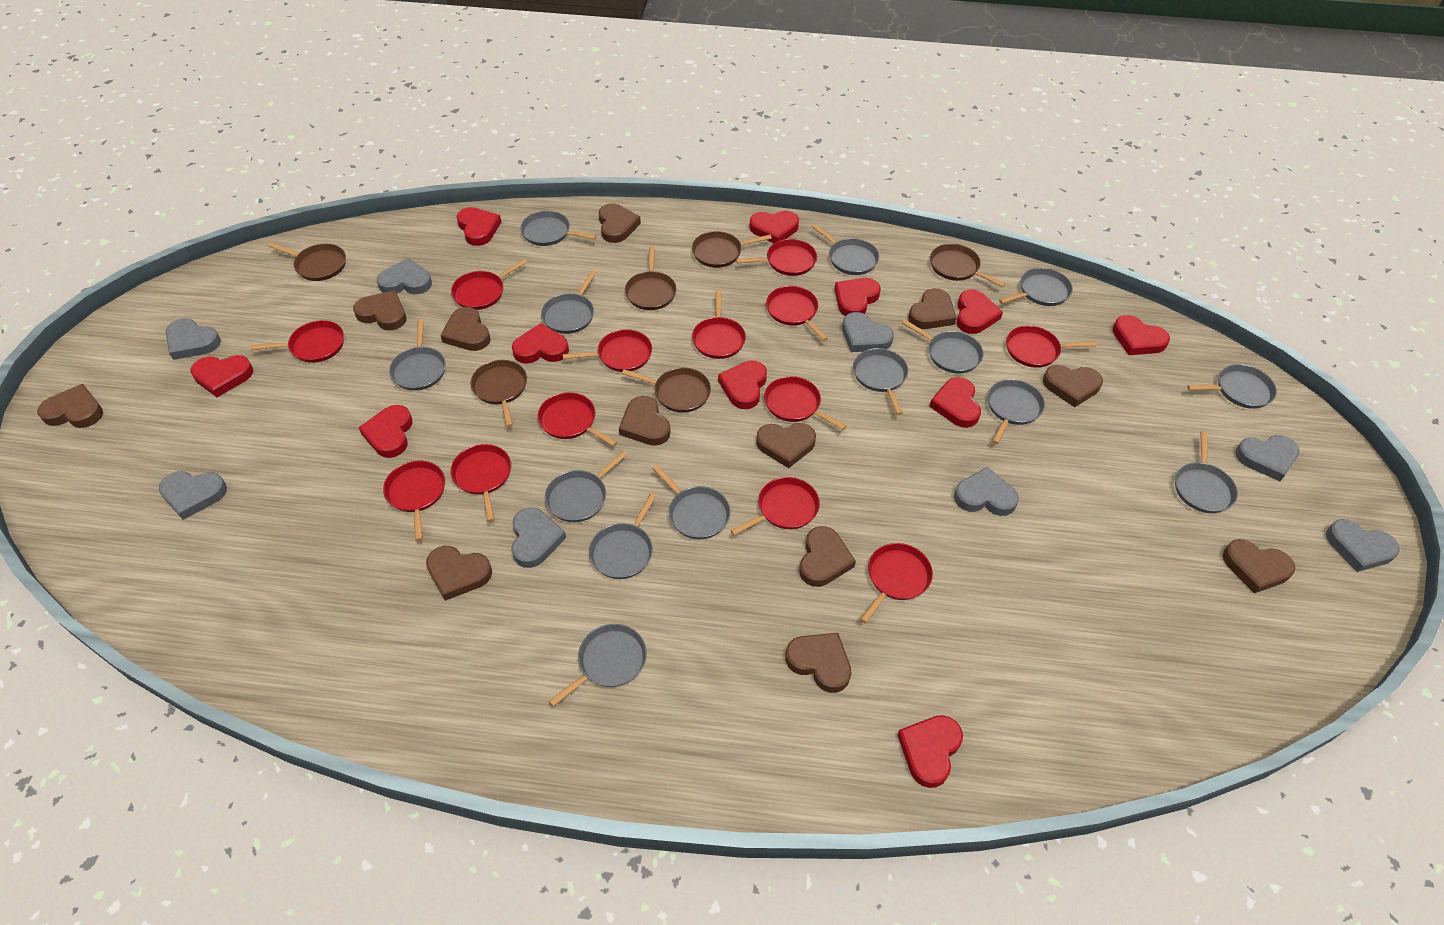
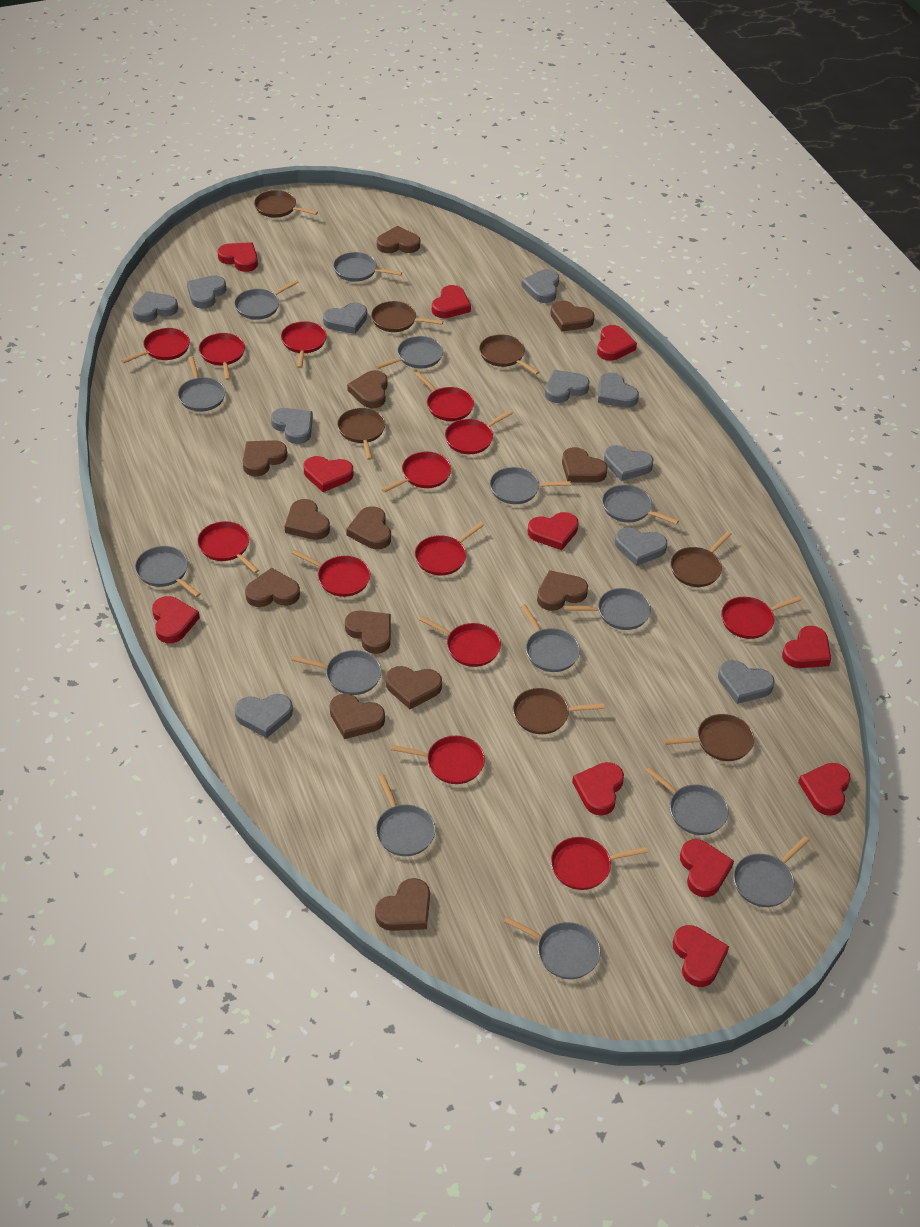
brown heart: [37,384,103,428] [353,291,406,331] [426,546,492,601] [440,307,491,351] [598,203,641,243] [619,396,671,446] [756,423,816,468] [786,633,852,693] [799,526,856,587] [908,288,956,329] [1043,365,1103,407] [1223,539,1296,593] = 12 -> [243,440,287,477] [245,568,300,607] [285,499,330,540] [330,694,385,739] [345,610,391,654] [346,506,391,549] [347,370,387,408] [375,878,430,931] [377,226,420,254] [386,666,442,709] [537,570,588,611] [550,300,595,332] [562,447,608,483] = 13
brown pan: [268,243,346,281] [470,360,527,427] [622,368,711,413] [625,247,677,310] [692,231,772,268] [930,244,1005,287] = 6 -> [254,190,318,218] [337,408,385,460] [371,301,443,332] [479,334,539,375] [513,688,605,734] [664,714,754,761] [670,531,732,587] = 7
grey heart: [159,471,227,520] [166,318,221,360] [377,258,432,294] [511,507,566,568] [842,312,894,352] [954,467,1019,516] [1235,435,1300,481] [1326,519,1400,572] = 8 -> [132,291,178,323] [187,275,226,309] [235,694,293,738] [271,408,313,444] [323,303,367,334] [521,269,559,303] [545,370,589,403] [598,372,639,408] [604,445,653,481] [615,528,667,566] [718,660,775,704] = 11

